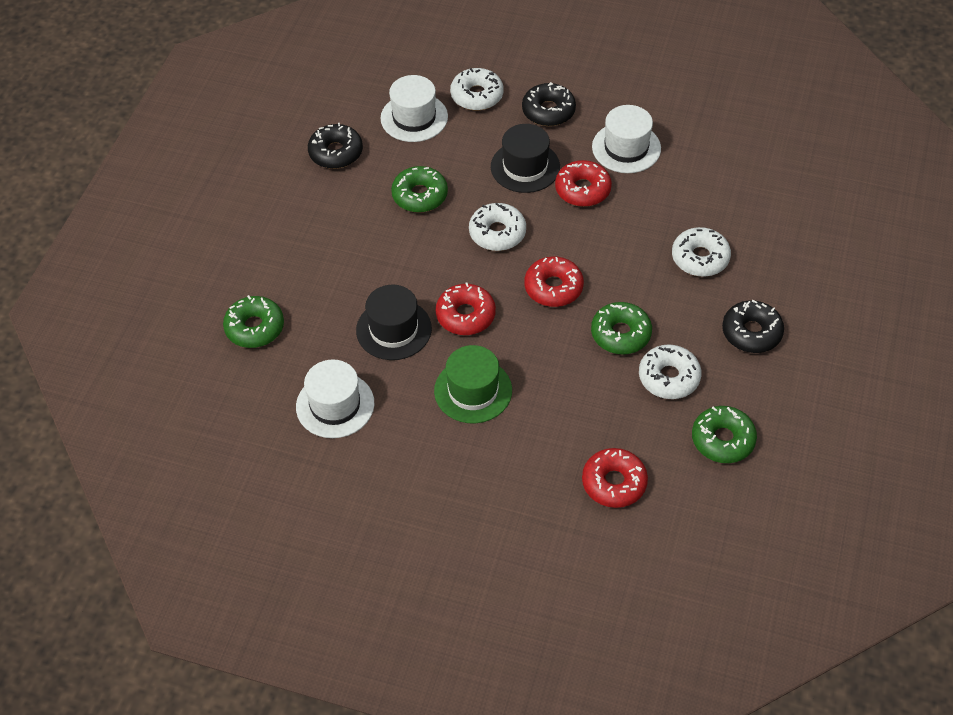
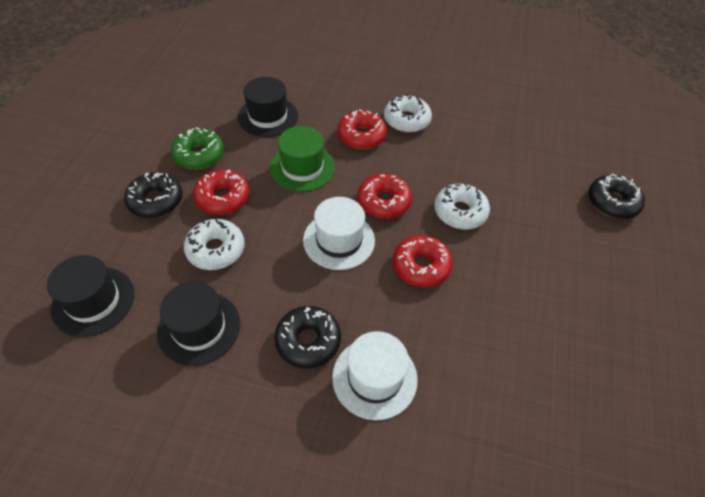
black hat: [356,285,432,360] [491,124,560,193] = 2 -> [47,255,134,337] [157,282,240,366] [238,77,298,137] = 3
green donut: [223,295,284,348] [391,166,448,213] [591,302,652,355] [692,406,757,463] = 4 -> [171,127,224,170] = 1
white donut: [450,68,504,110] [469,203,526,251] [639,344,701,399] [672,227,731,277] = 4 -> [184,219,244,270] [384,94,432,133] [434,183,490,229] = 3
white hat: [296,359,375,438] [380,75,448,142] [592,105,661,173] = 3 -> [303,197,375,270] [332,331,418,420] = 2

